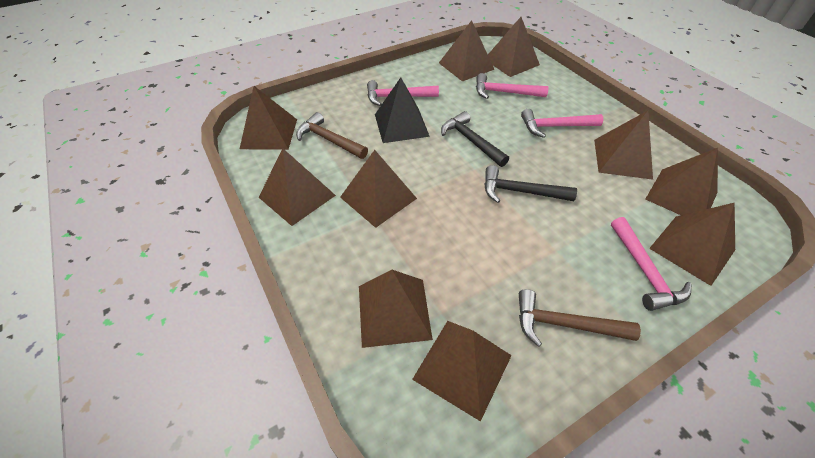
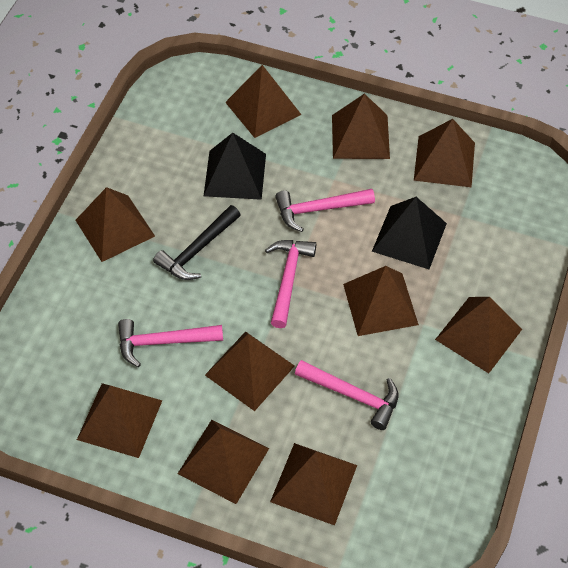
black hammer: [441,111,509,167] [484,165,577,203] = 2 -> [153,205,241,280] = 1
black pyramid: [375,77,430,143] = 1 -> [204,133,266,200] [372,197,447,269] = 2
brown hammer: [296,112,368,159] [519,289,641,347] = 2 -> none = 0

